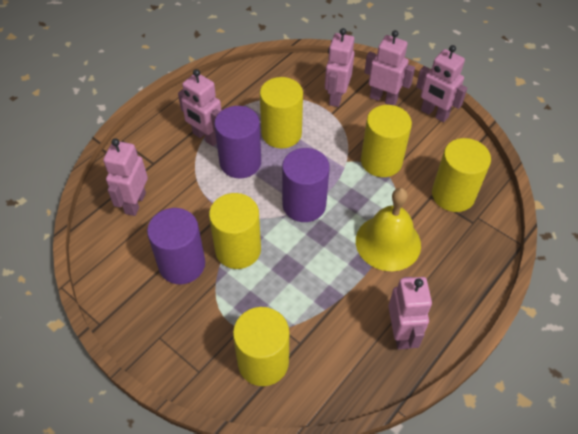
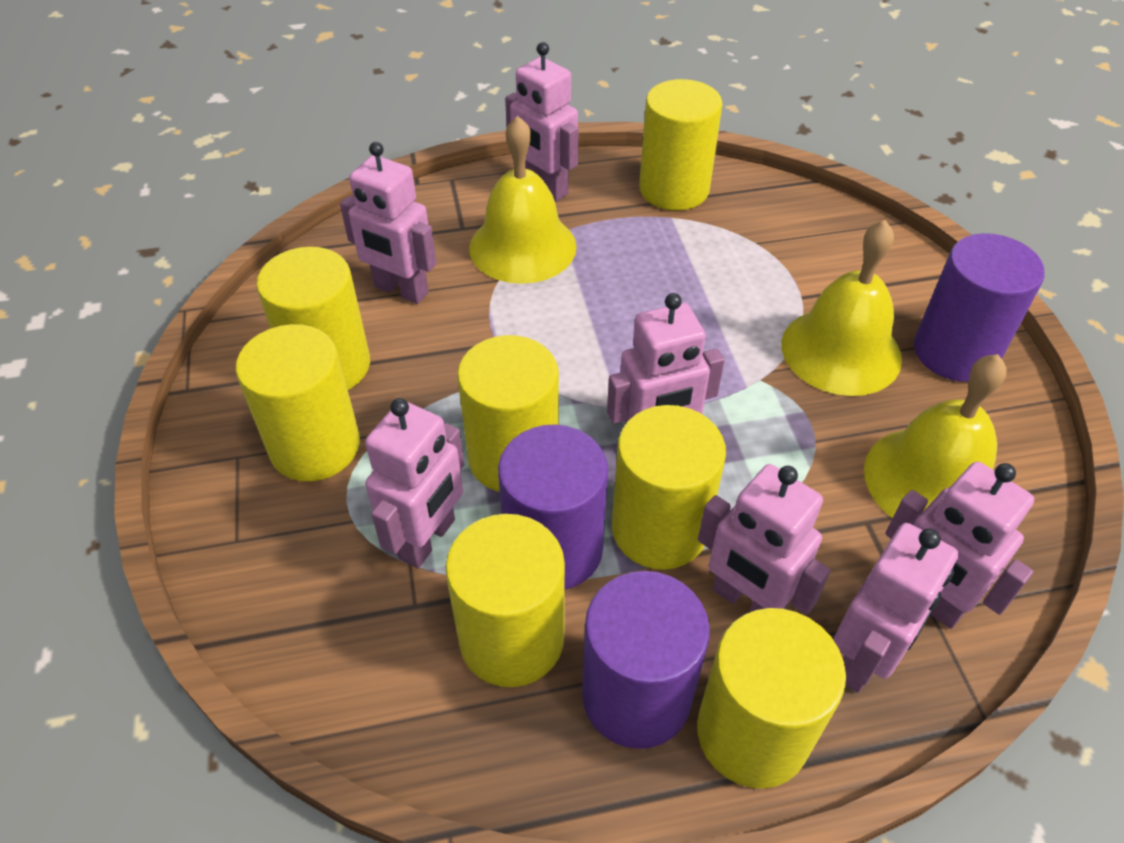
pink robot: [103,138,148,216] [178,69,222,146] [325,28,355,107] [364,30,415,106] [388,277,432,350] [416,45,467,122] = 6 -> [340,142,436,304] [365,398,464,568] [505,42,579,202] [607,293,725,424] [698,464,831,614] [833,523,958,693] [885,461,1035,629] = 7
yellow bell: [356,188,421,271] = 1 -> [469,116,577,284] [782,220,902,396] [864,354,1007,518] = 3
yellow cylinder: [209,193,261,269] [233,307,289,386] [260,77,303,148] [361,105,412,177] [432,138,491,212] = 5 -> [236,324,360,482] [256,247,370,390] [445,514,565,687] [457,335,559,492] [612,405,726,570] [639,79,723,210] [697,608,846,789] = 7

